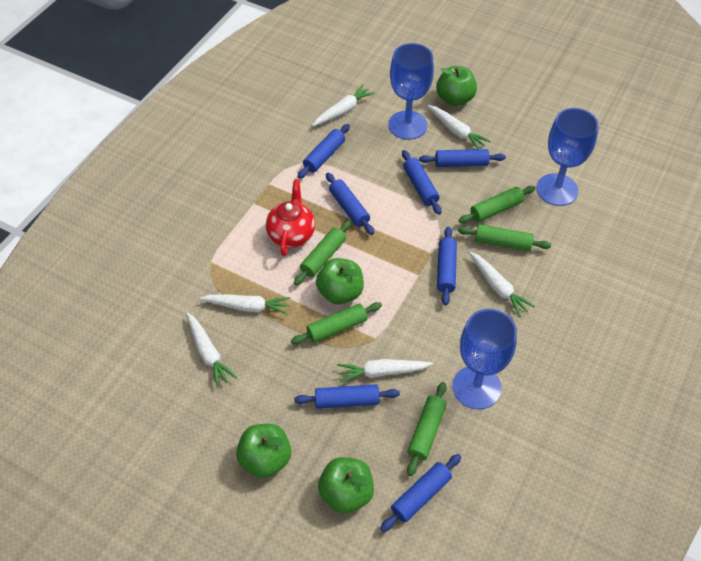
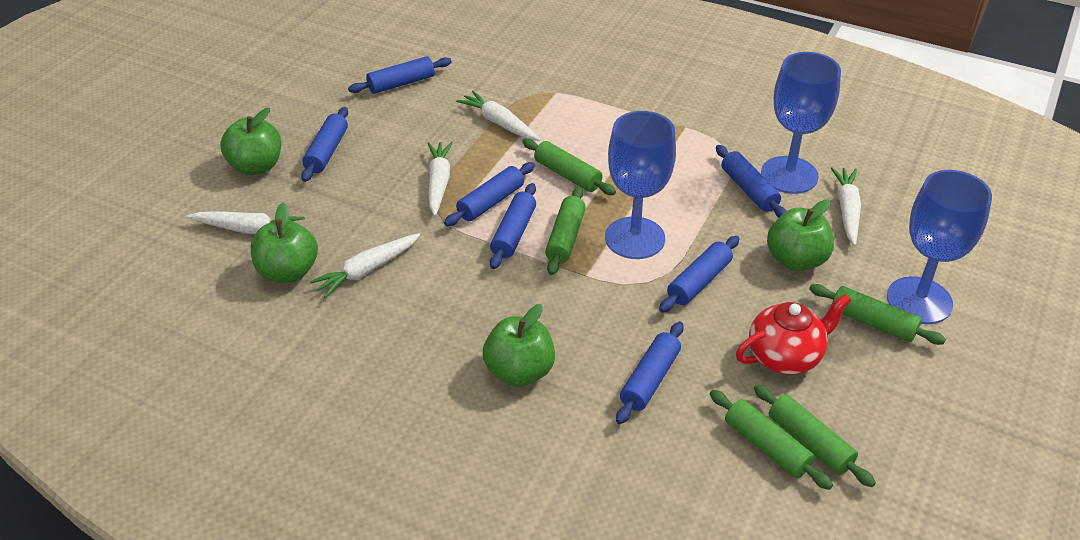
white carrot: [186,312,237,388] [200,294,291,315] [312,84,375,126] [337,359,433,383] [427,105,491,149] [469,252,535,317] = 6 -> [186,211,305,234] [310,233,420,298] [428,142,453,216] [456,91,541,141] [831,167,861,246] = 5

